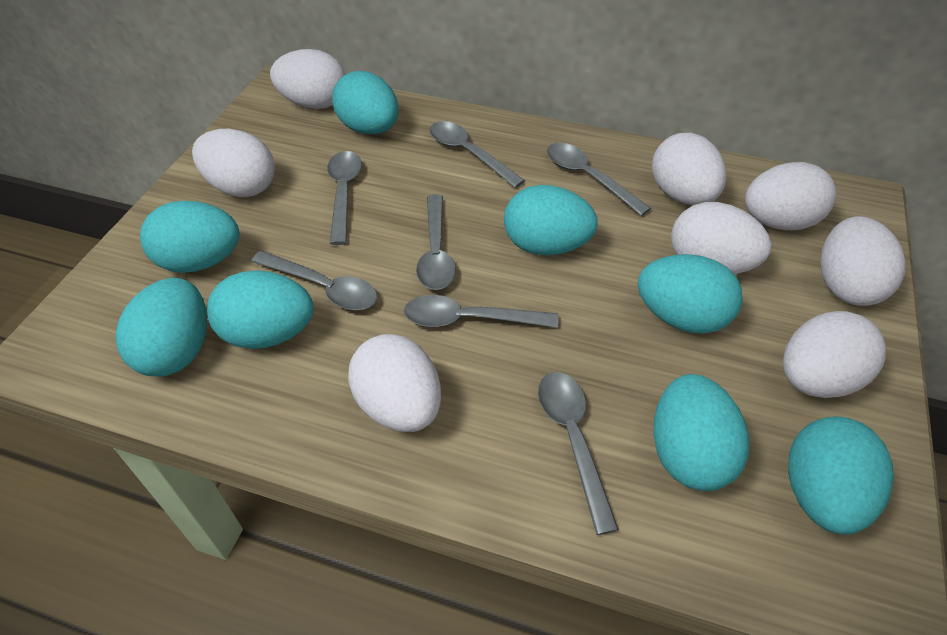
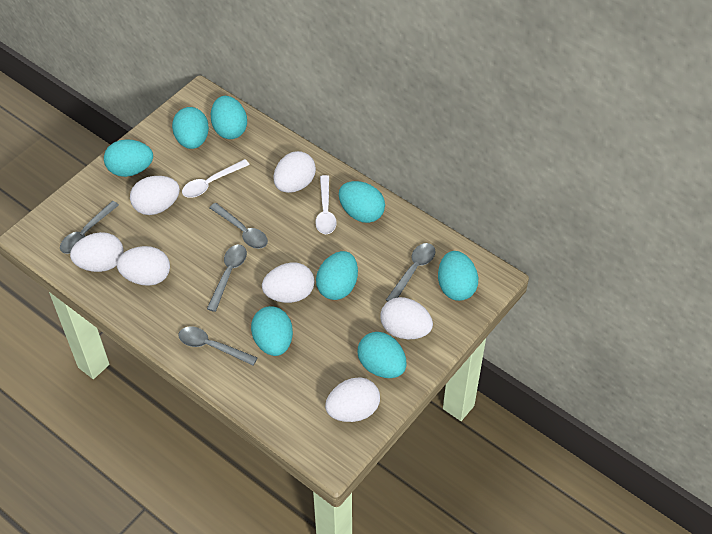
grey spoon: [251,251,377,310] [327,151,362,245] [404,295,558,328] [416,194,456,290] [429,121,525,188] [538,372,619,535] [547,143,651,216] = 7 -> [60,201,119,254] [178,326,257,366] [207,245,247,312] [209,203,268,249] [386,243,436,302] = 5
white egg: [192,129,275,197] [270,49,346,109] [348,334,441,432] [652,133,727,205] [671,202,771,274] [745,162,836,230] [783,311,886,398] [820,216,906,306] = 8 -> [70,232,124,272] [117,246,170,286] [130,176,180,215] [262,262,315,303] [273,151,316,193] [325,377,380,422] [380,297,433,339] = 7
white spoon: none = 0 -> [182,159,250,198] [315,175,337,234] = 2

